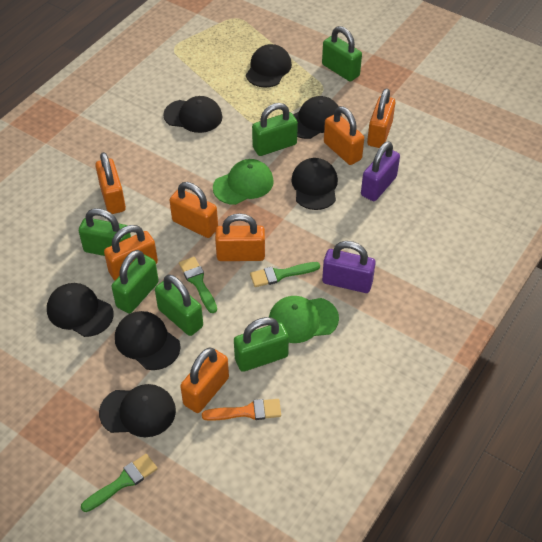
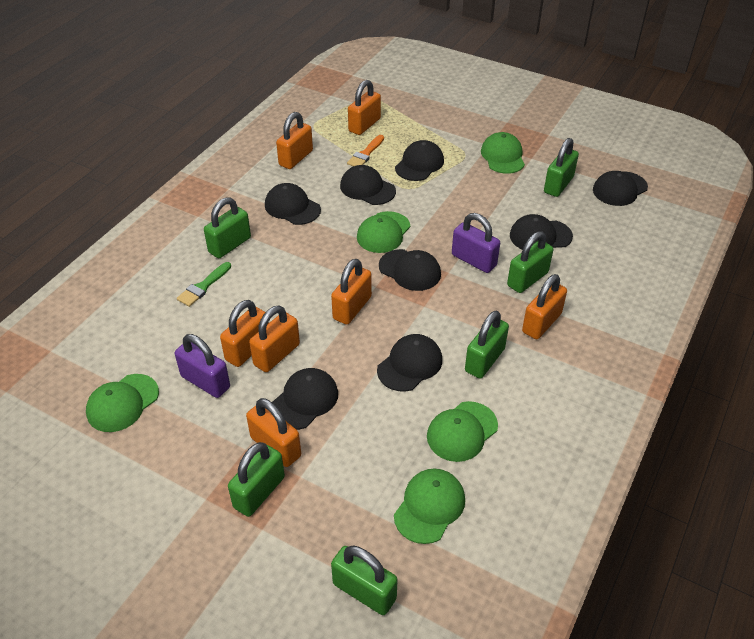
black cap: [47,283,114,337] [99,384,176,437] [115,311,180,370] [163,96,222,133] [246,44,292,87] [291,158,338,210] [293,96,342,139] = 7 -> [265,183,321,225] [272,368,338,430] [340,165,396,205] [377,334,442,392] [379,249,441,291] [395,140,444,181] [510,214,573,250] [593,171,648,206] = 8
green brush: [81,454,158,512] [179,257,217,313] [250,262,320,287] = 3 -> [177,262,231,307] = 1
green cap: [213,159,274,205] [269,296,339,343] = 2 -> [86,374,159,432] [357,211,410,253] [394,469,465,544] [427,401,498,462] [481,132,525,174] = 5

